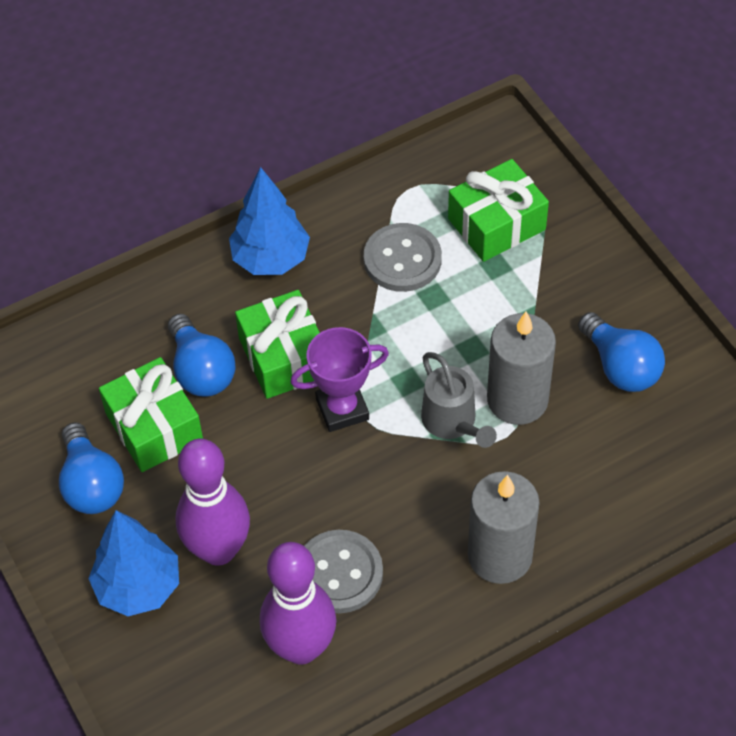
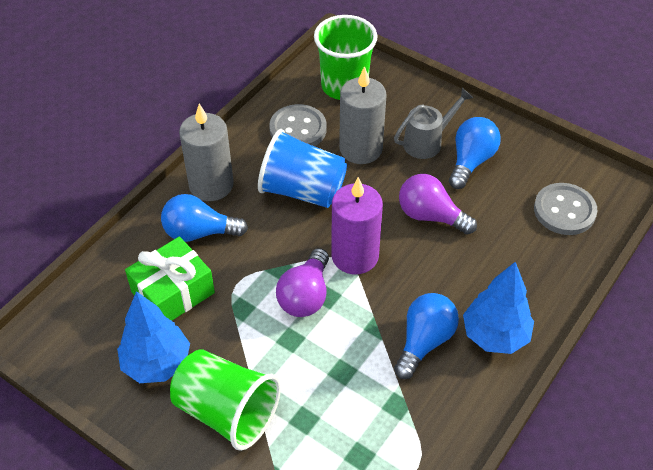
blue cup: none = 0 -> [258,129,347,208] = 1
green cup: none = 0 -> [170,349,281,451] [314,15,378,100] = 2
green gift: [99,357,203,472] [235,290,320,399] [448,159,549,262] = 3 -> [125,237,215,321] = 1
purple bowling pin: [176,439,250,566] [260,542,336,665] = 2 -> none = 0
purple candle: none = 0 -> [331,177,383,274] = 1
purple light bulb: none = 0 -> [276,248,329,317] [399,174,477,235] = 2
purple trophy: [290,327,389,432] = 1 -> none = 0

